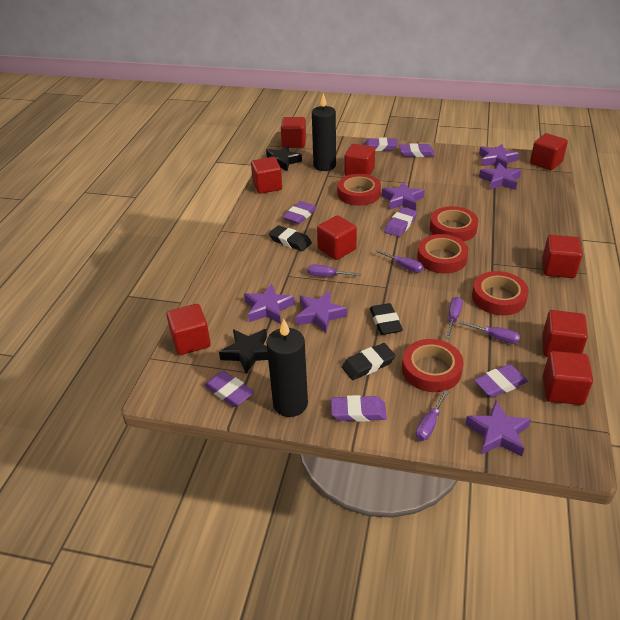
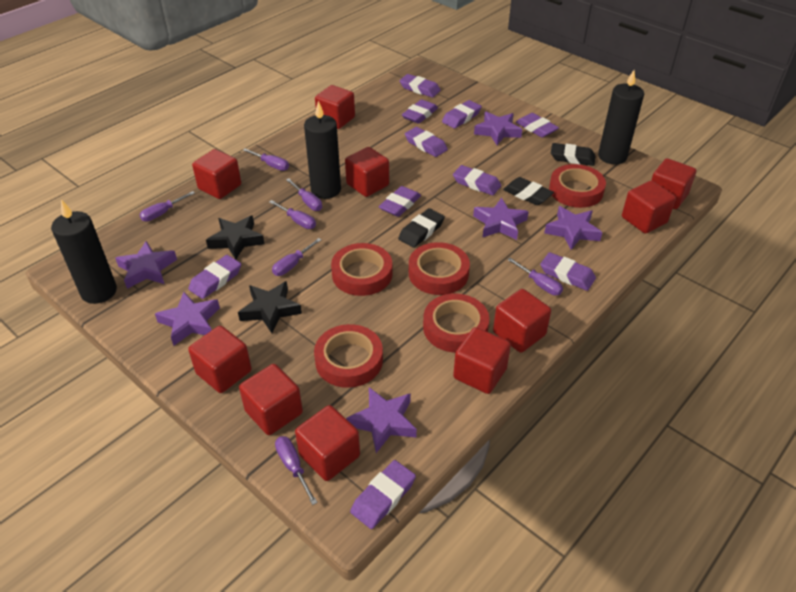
black candle: [266,319,308,417] [312,93,336,171] = 2 -> [51,200,117,304] [304,101,341,199] [598,70,644,165] = 3
purple eraser: [204,371,254,407] [283,201,317,224] [331,395,387,422] [363,138,398,151] [384,207,417,237] [399,143,435,157] [474,364,528,398] = 7 -> [188,255,241,299] [350,460,416,529] [379,186,421,217] [400,74,441,98] [402,99,438,124] [405,127,448,157] [442,100,482,128] [453,165,501,195] [516,113,559,138] [540,252,596,291] = 10
purple screwdriver: [307,264,362,277] [375,250,423,273] [415,390,449,441] [446,297,463,339] [458,321,520,344] = 5 -> [139,191,195,221] [243,148,289,171] [269,200,316,229] [272,238,322,276] [275,436,318,505] [286,178,322,211] [507,258,563,295] = 7
red cube: [166,304,211,355] [251,157,282,194] [281,117,306,148] [317,215,357,260] [345,144,375,176] [530,133,568,170] [542,235,582,278] [542,310,588,357] [543,351,593,405] = 9 -> [188,326,252,393] [192,149,241,199] [239,364,303,435] [295,405,360,481] [315,85,355,129] [345,147,389,197] [453,327,511,394] [493,289,551,353] [622,181,676,233] [651,158,696,209] = 10

